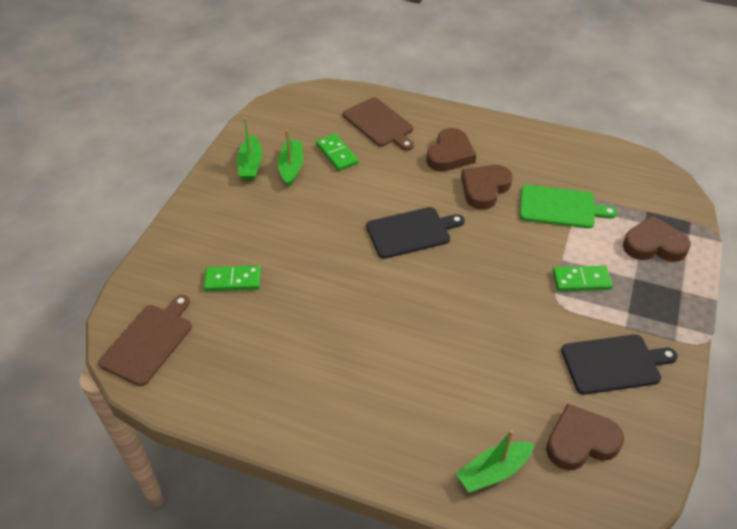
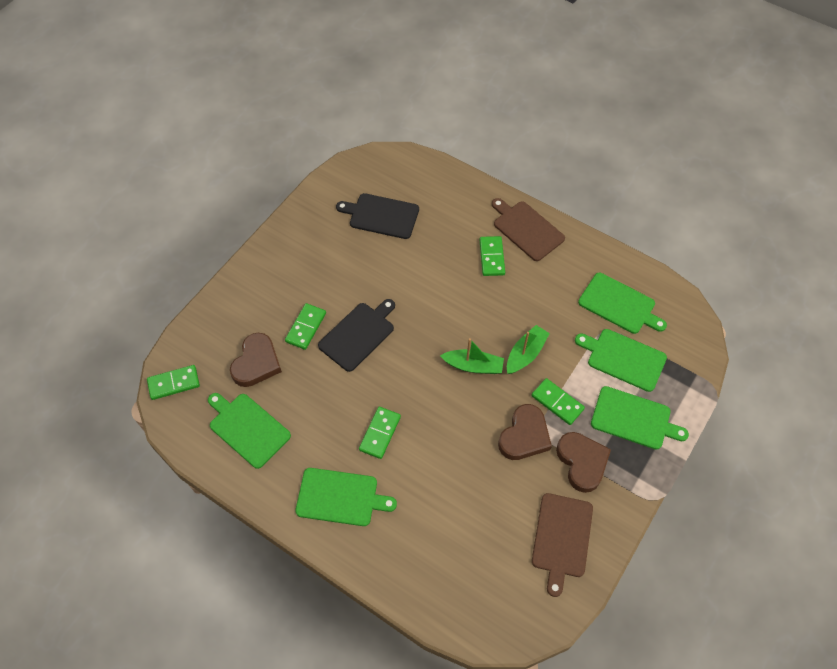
brown heart: [426,128,476,171] [461,165,513,210] [546,403,624,470] [623,216,691,262] = 4 -> [230,333,282,387] [498,404,552,460] [556,432,611,493] = 3
green boat: [237,118,262,180] [278,129,303,187] [456,430,534,492] = 3 -> [440,338,504,374] [507,325,550,374] = 2
green cutting board: [520,185,617,228] = 1 -> [208,393,291,469] [295,468,397,526] [575,329,667,392] [578,273,667,334] [591,386,689,450] = 5
green domino: [204,266,261,291] [316,134,358,171] [553,266,613,291] = 3 -> [147,365,200,400] [285,303,326,350] [359,407,401,459] [480,236,505,276] [531,378,585,425] = 5

